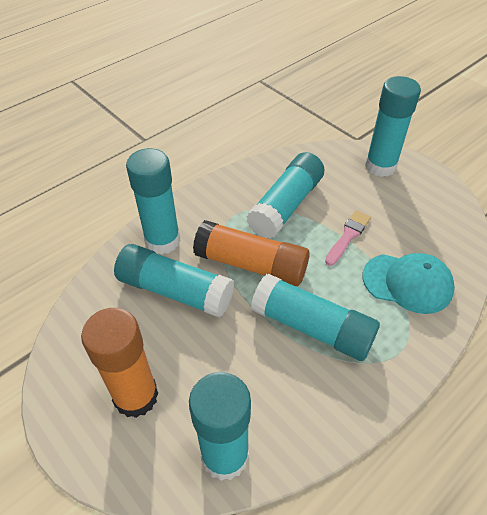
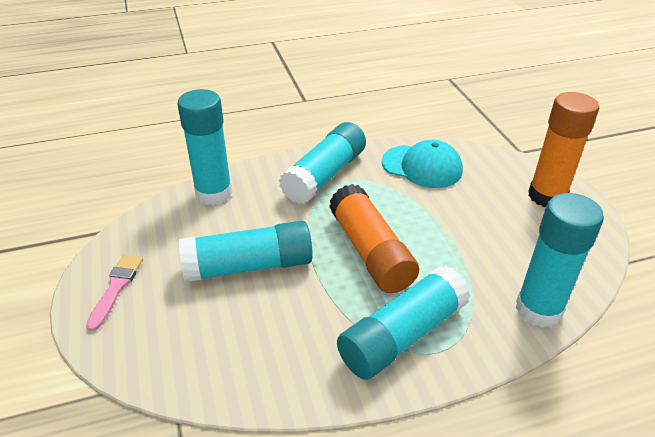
turquoise glue stick: [114,244,234,318] [126,148,181,255] [189,372,251,481] [246,152,324,239] [251,274,380,361] [365,76,421,177] = 6 -> [177,89,233,205] [179,221,313,282] [279,122,366,204] [337,266,470,380] [516,193,604,328] = 5

